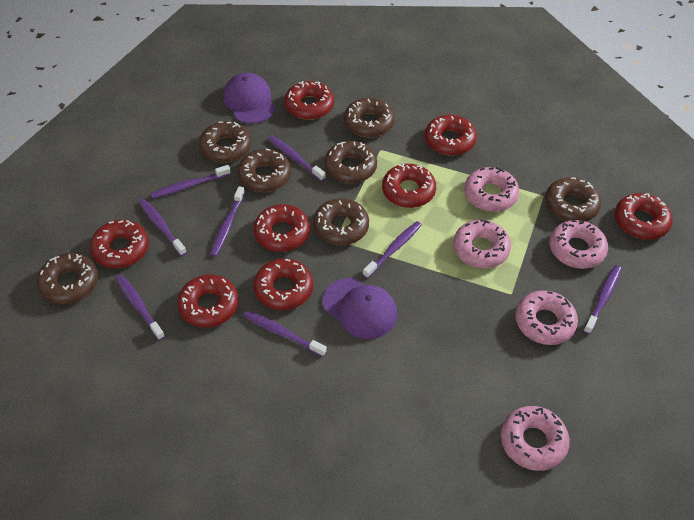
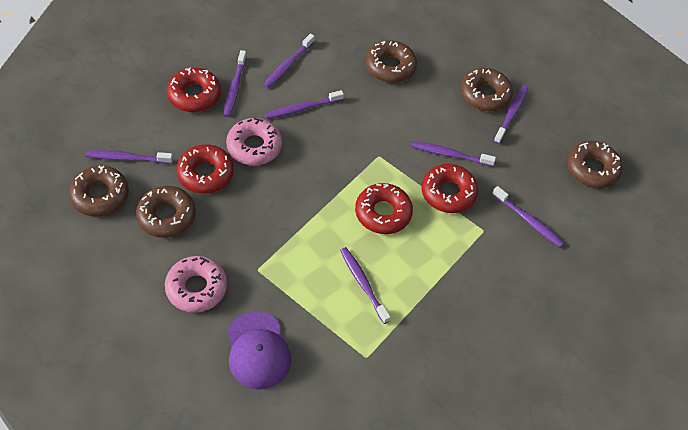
brown donut: [37,253,98,304] [199,121,251,163] [237,149,291,192] [313,198,369,245] [324,141,377,184] [344,98,395,137] [545,177,601,222] = 7 -> [69,166,129,217] [136,186,196,238] [365,41,417,83] [460,68,513,112] [567,141,623,188] = 5
pink donut: [453,219,511,268] [464,167,519,212] [501,406,570,471] [516,290,578,345] [549,220,608,269] = 5 -> [165,256,227,313] [226,118,282,165] = 2
purple cap: [223,73,276,124] [323,278,397,339] = 2 -> [228,311,291,390] = 1
red donut: [90,220,149,268] [178,274,239,328] [253,204,310,252] [254,258,313,310] [284,81,334,120] [382,164,436,208] [425,115,477,155] [615,193,673,240] = 8 -> [167,67,221,112] [176,144,234,194] [355,183,413,234] [422,164,478,213] = 4

